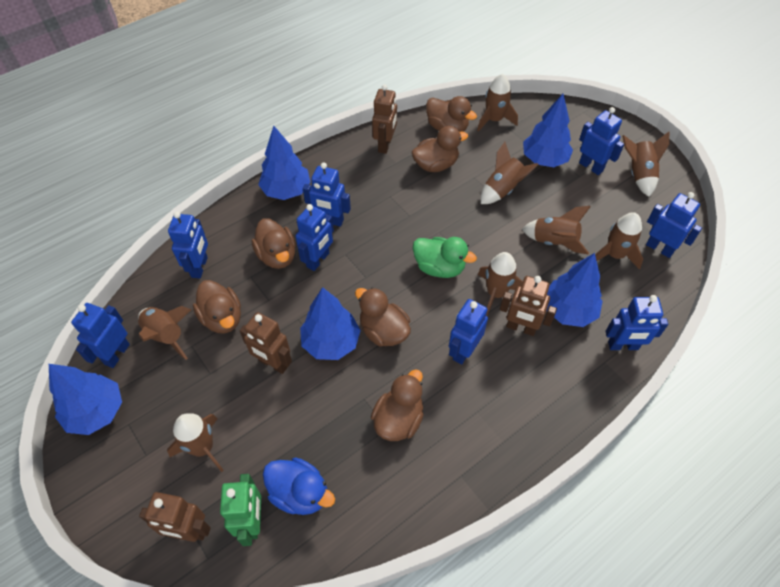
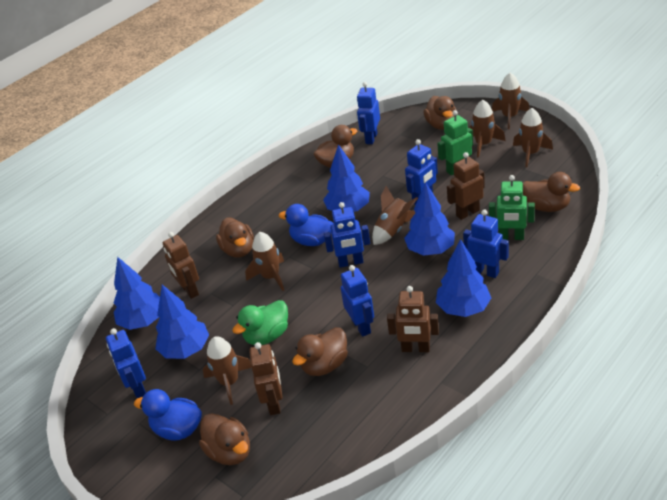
blue duck: [263,457,335,515] = 1 -> [134,389,202,441] [279,204,334,246] = 2
blue robot: [71,303,130,368] [168,212,208,278] [296,204,334,271] [303,162,351,227] [449,299,488,364] [579,107,624,175] [606,295,668,350] [646,192,702,258] = 8 -> [106,328,146,398] [324,202,370,268] [341,265,374,337] [357,82,380,144] [405,139,438,205] [463,209,509,278] = 6
brown rocket: [138,306,191,360] [167,413,224,472] [477,74,518,132] [478,252,523,316] [481,142,539,204] [522,206,591,255] [595,212,643,270] [622,132,669,197] = 8 -> [203,336,251,405] [245,232,284,291] [372,186,418,245] [469,100,505,158] [492,73,529,129] [513,108,553,167] = 6
green robot: [220,474,261,546] = 1 -> [437,110,473,175] [489,175,535,240] = 2

